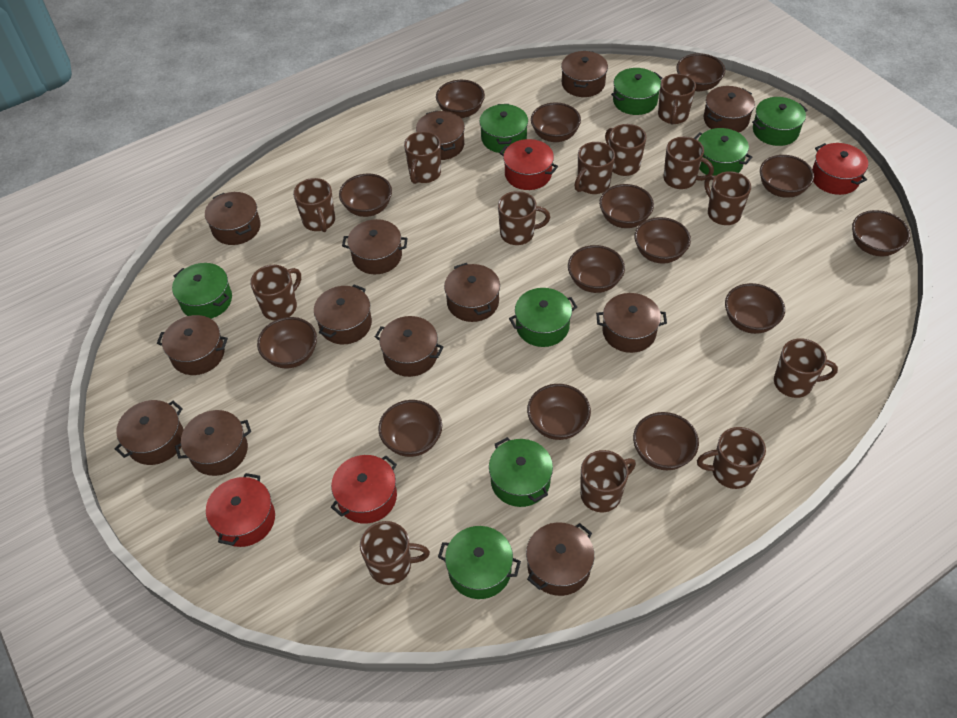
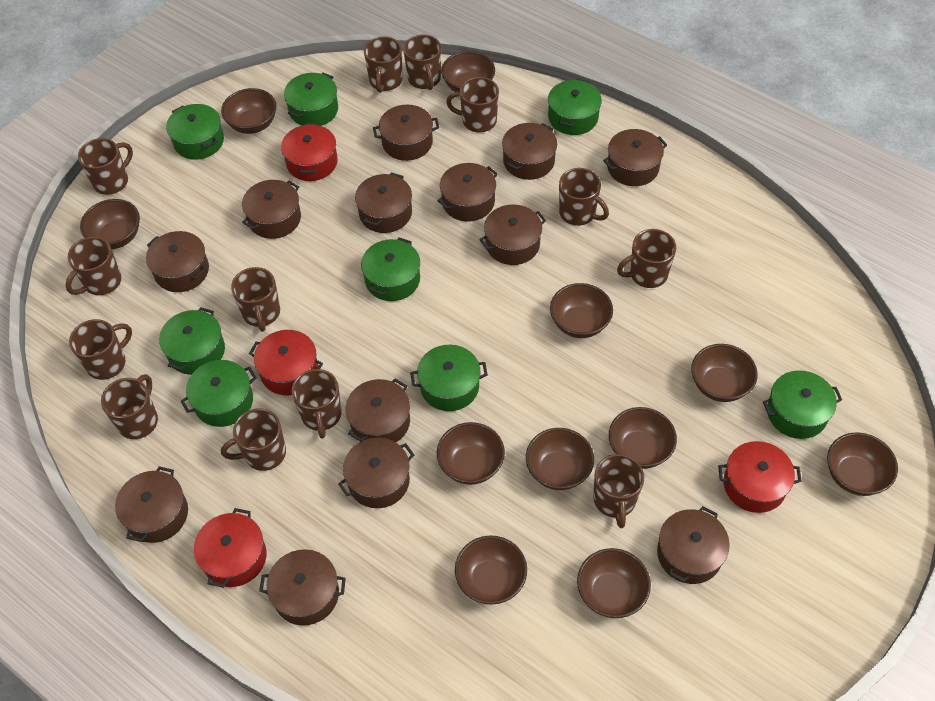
brown bowl: [257,317,317,369] [339,174,392,217] [378,400,442,457] [436,80,485,118] [527,384,591,440] [531,102,581,142] [568,245,625,293] [599,184,654,228] [633,412,699,470] [634,217,691,264] [676,53,725,91] [725,283,785,334] [760,155,814,198] [852,210,910,256] = 14 -> [80,199,140,249] [221,88,277,134] [437,422,505,485] [441,51,495,92] [455,536,527,605] [526,428,594,490] [550,283,613,338] [577,548,651,618] [609,407,677,469] [691,344,758,402] [827,432,898,496] = 11

